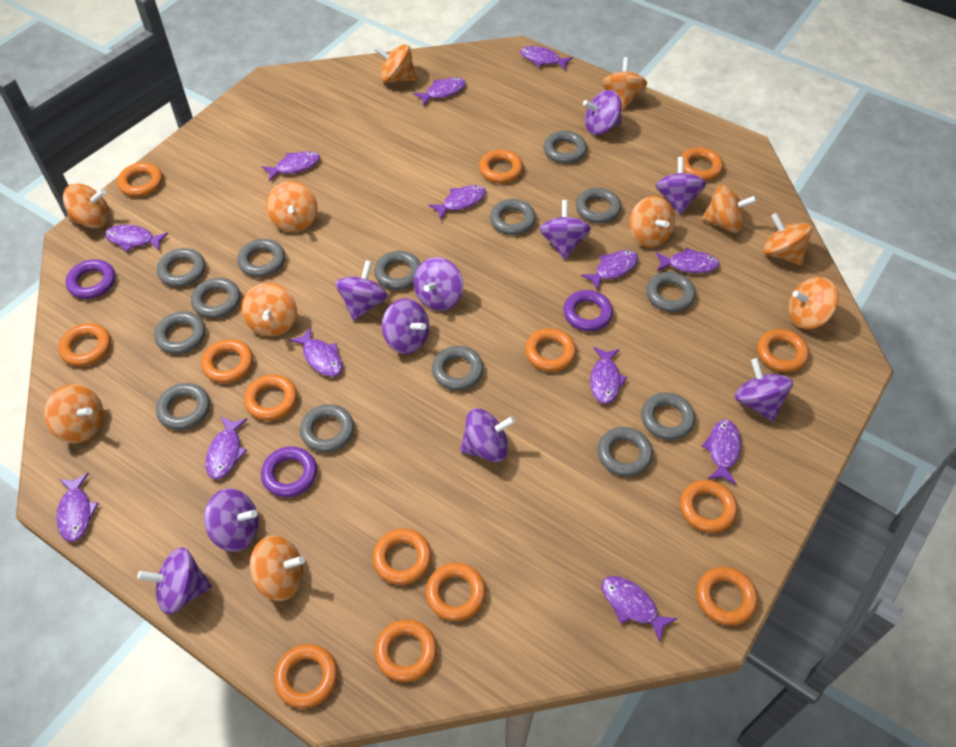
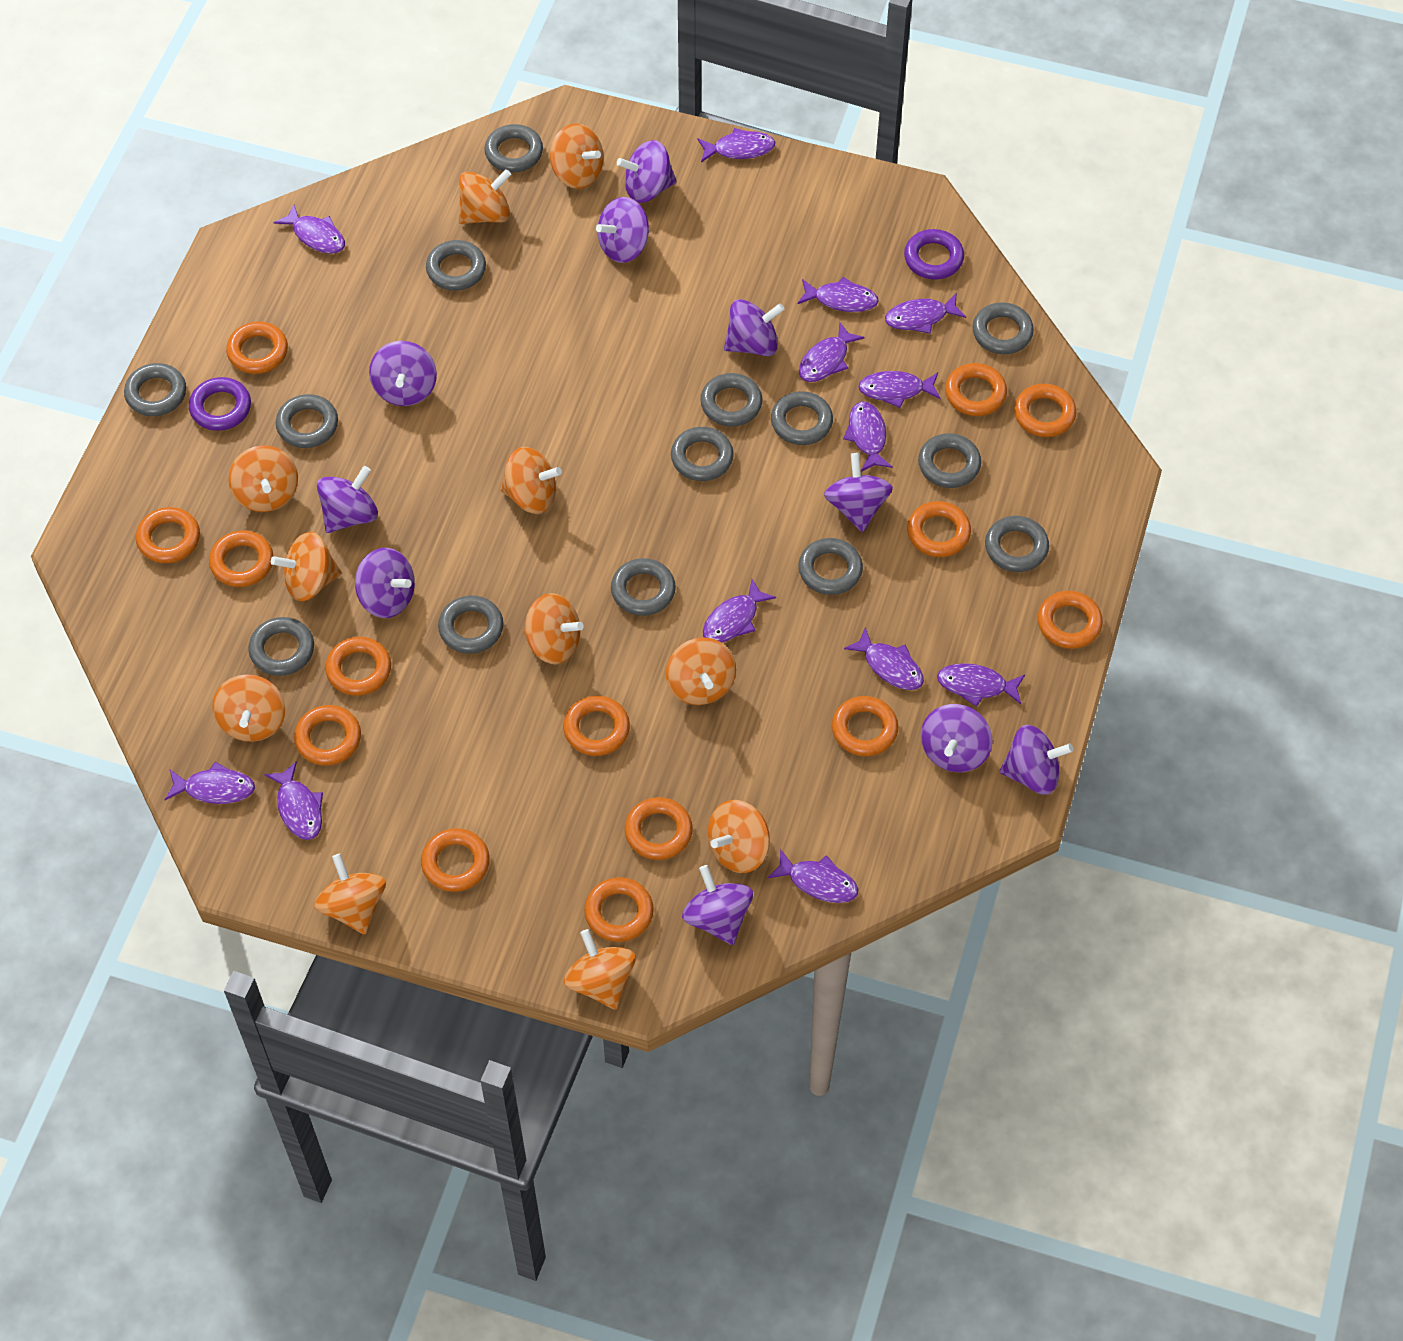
purple ring: [65,259,116,299] [261,446,317,497] [563,290,613,331] = 3 -> [189,377,251,431] [904,229,964,279] = 2

